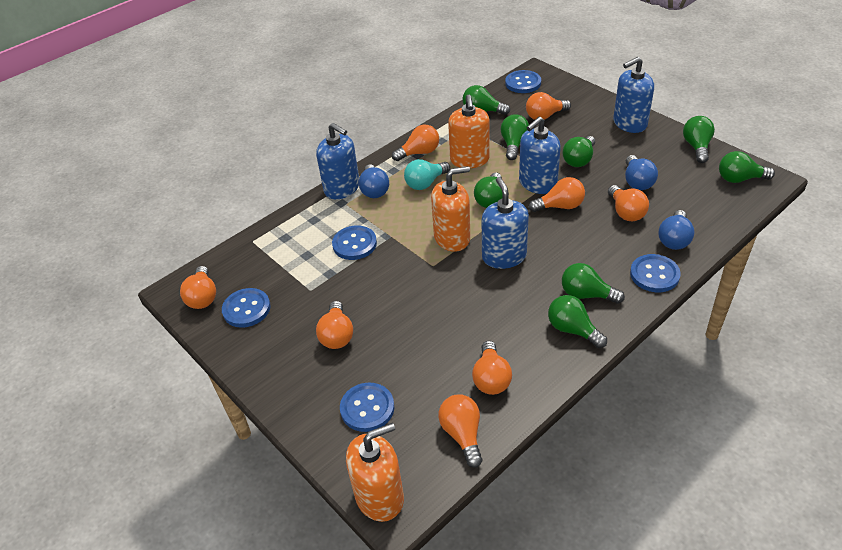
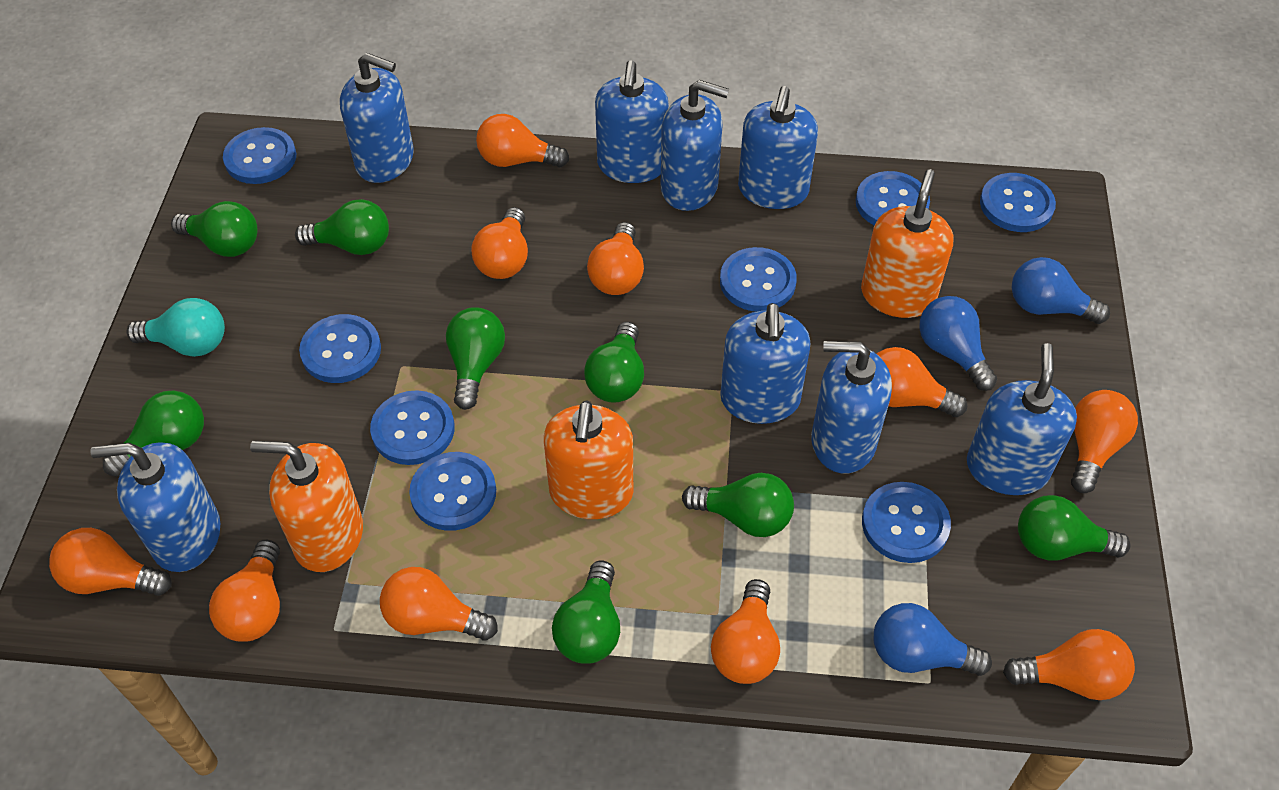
blue button: [222,288,271,328] [332,226,377,260] [340,383,395,432] [505,70,541,93] [630,254,681,292] = 5 -> [223,127,296,184] [299,314,381,383] [370,390,455,465] [409,452,496,531] [720,247,797,312] [856,171,930,226] [862,482,951,563] [980,173,1056,232] = 8
blue soap dispenser: [316,123,359,199] [482,177,529,269] [519,117,561,194] [613,57,654,133] = 4 -> [90,442,220,572] [340,53,414,183] [595,60,669,183] [661,80,729,211] [720,303,811,424] [738,86,818,209] [811,341,892,473] [967,343,1077,495] = 8
orange light bulb: [180,266,216,309] [316,301,353,349] [392,125,439,161] [438,394,482,468] [472,341,512,395] [526,92,571,120] [529,177,585,212] [608,185,649,221] = 8 -> [49,528,171,596] [209,540,280,642] [380,567,498,640] [471,207,528,279] [476,114,569,168] [587,222,644,295] [711,579,780,684] [877,347,968,417] [1003,629,1135,700] [1071,390,1138,493] = 10

